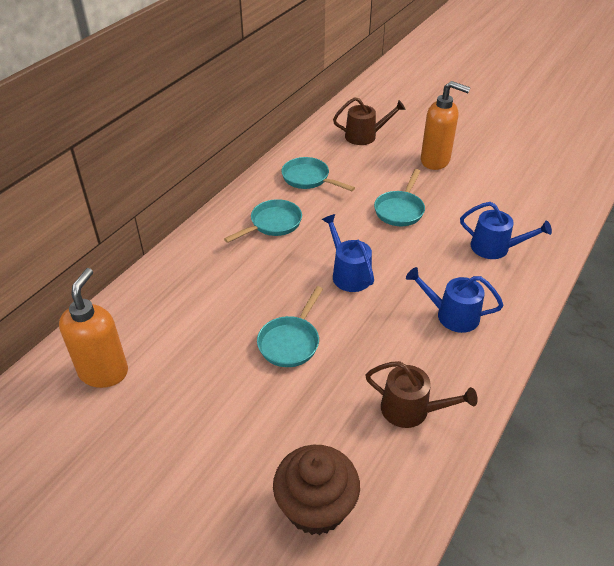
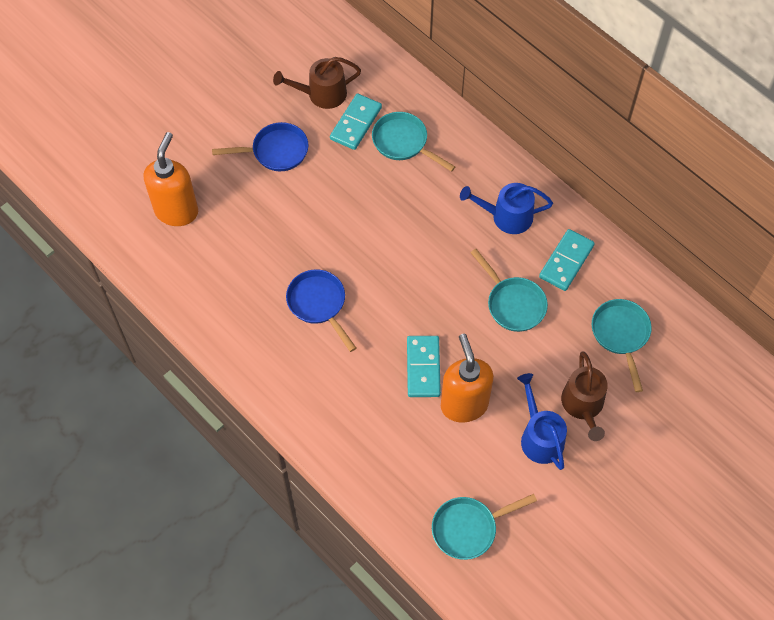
blue pan: none = 0 -> [212,122,308,171] [286,269,356,352] = 2
blue watering can: [322,214,374,292] [406,267,503,333] [460,202,552,259] = 3 -> [460,183,553,234] [517,373,567,470] = 2
brown cupcake: [273,445,360,535] = 1 -> none = 0
turquoise domino: none = 0 -> [330,94,382,150] [407,336,441,397] [539,229,595,291] = 3

